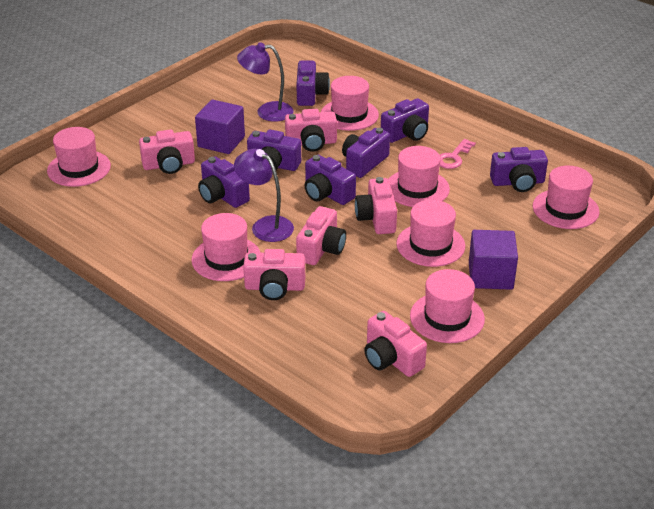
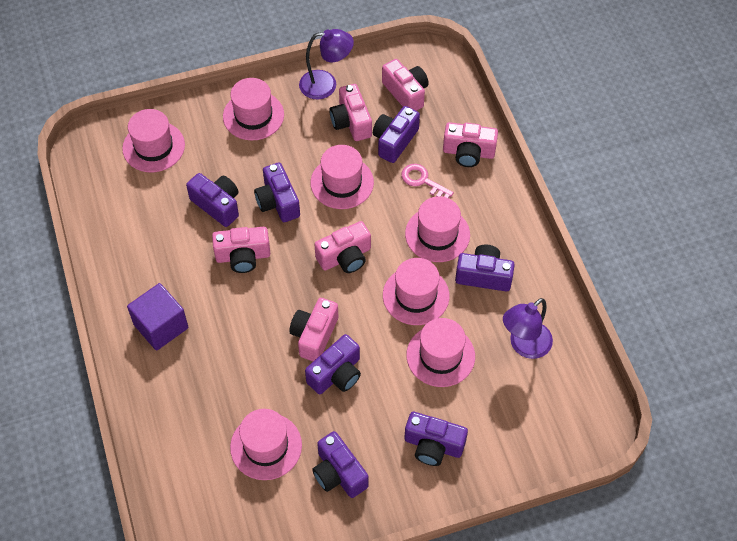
purple cube: [195,100,245,154] [469,230,518,290] = 2 -> [127,283,188,351] = 1

